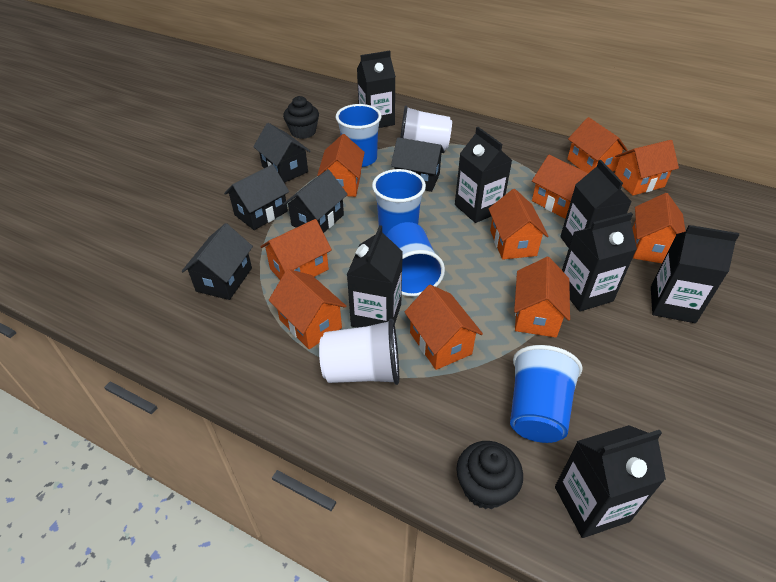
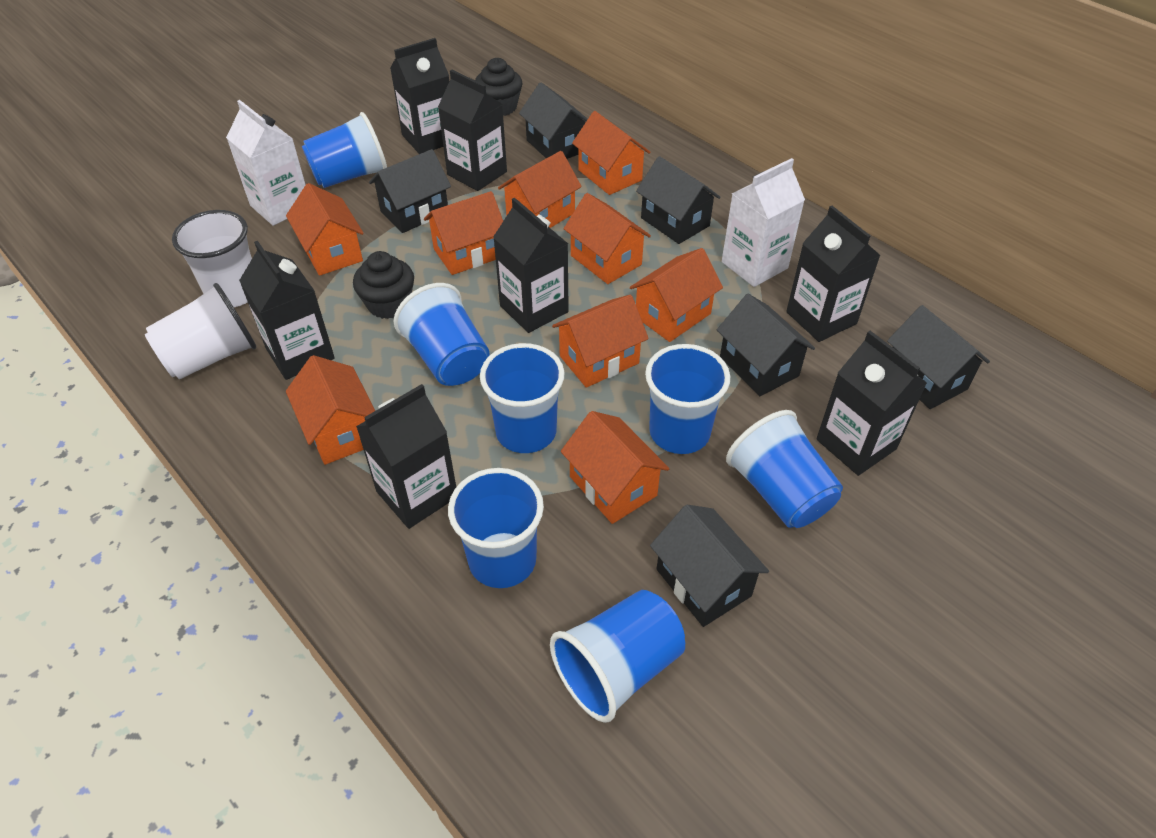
black house: [182,223,253,300] [224,165,289,230] [253,123,311,183] [283,169,348,233] [391,137,445,192] = 5 -> [369,149,451,233] [519,83,588,159] [636,156,720,244] [650,505,769,627] [717,294,815,396] [887,305,990,409] = 6
blue cup: [336,104,382,167] [372,169,426,235] [386,222,445,296] [510,345,582,443] = 4 -> [302,112,387,188] [394,283,490,386] [448,468,544,588] [480,343,565,453] [550,590,685,723] [645,344,730,454] [726,410,843,528] = 7
orange house: [261,219,332,280] [269,269,346,349] [317,134,365,197] [404,285,483,370] [488,189,548,260] [514,257,570,338] [532,155,588,219] [567,117,628,173] [614,140,679,195] [632,193,686,263] = 10 -> [286,183,364,276] [286,355,375,465] [424,191,503,275] [498,151,582,228] [552,295,649,388] [561,411,669,524] [564,193,651,284] [572,111,650,195] [630,248,723,342] = 9
white carton: none = 0 -> [226,100,306,226] [722,158,805,287] = 2

